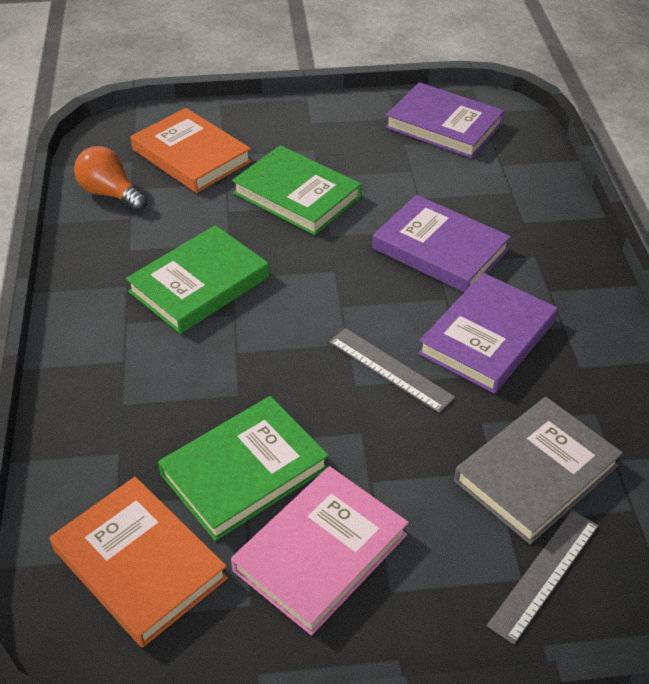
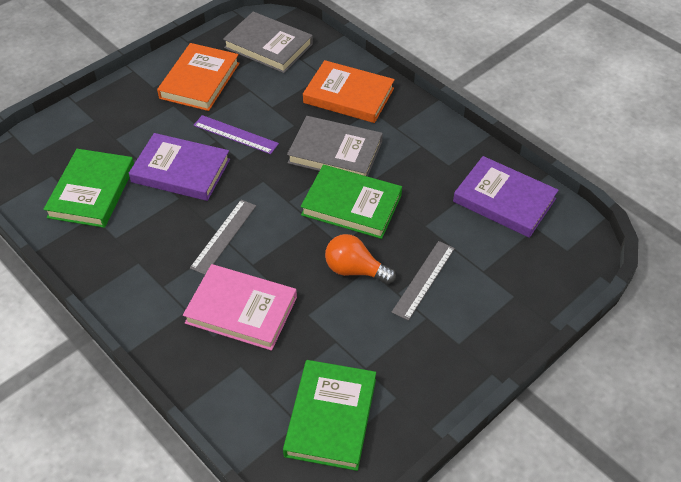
grey book: [454,397,623,544] = 1 -> [223,12,313,73] [287,116,383,177] = 2
purple book: [372,195,511,292] [385,82,505,158] [418,273,558,394] = 3 -> [129,133,230,201] [453,156,559,238] = 2
purple ruler: none = 0 -> [193,115,279,154] = 1

